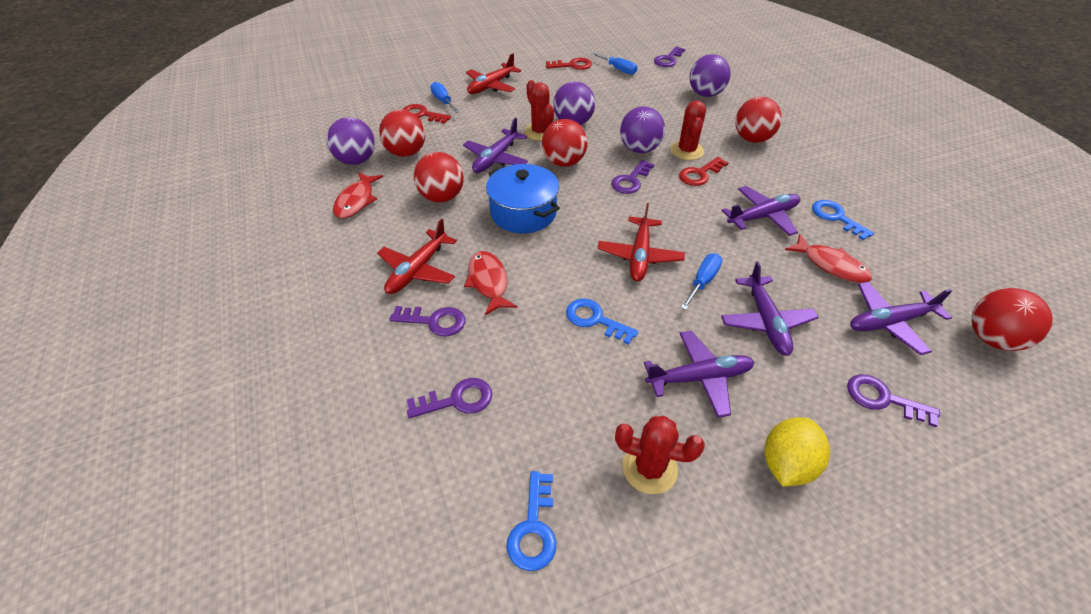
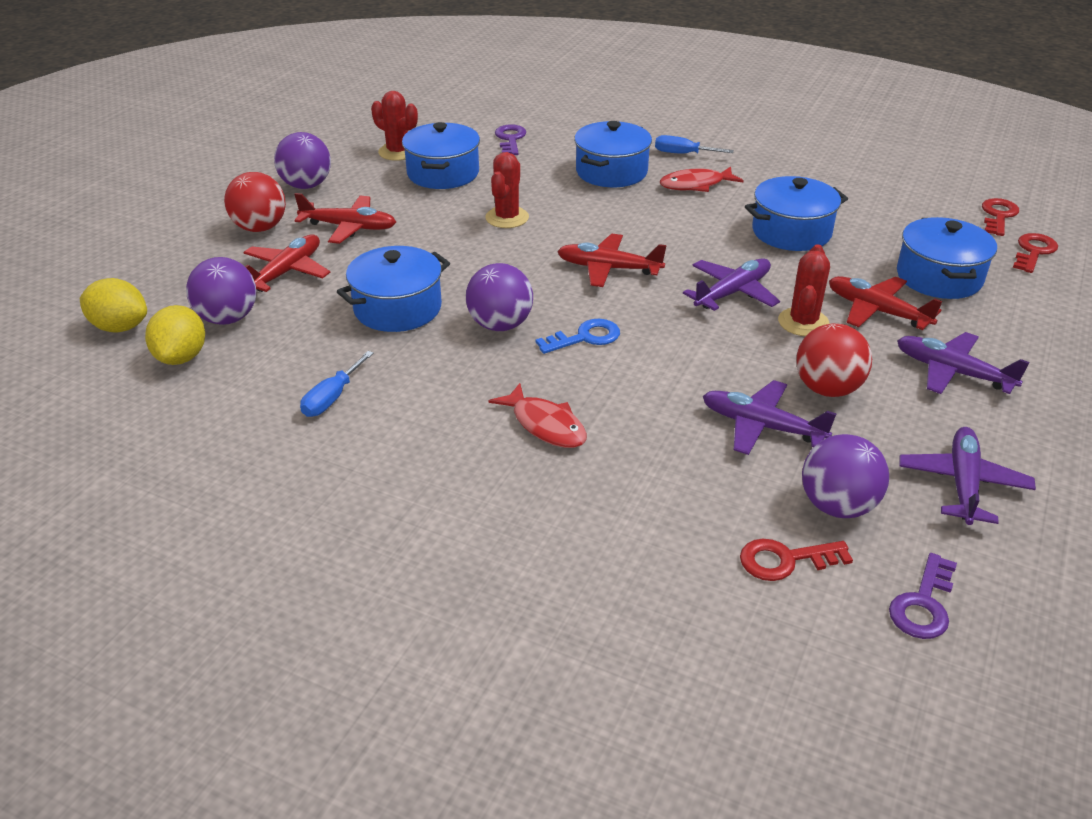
blue key: [507,471,556,571] [566,298,638,345] [812,200,874,240] = 3 -> [536,319,620,354] = 1
blue pot: [486,164,560,233] = 1 -> [337,246,450,332] [402,122,480,189] [574,121,652,187] [745,176,848,251] [897,217,997,299] = 5
blue screwdriver: [430,82,459,113] [591,52,637,75] [681,253,722,310] = 3 -> [300,351,374,417] [655,135,734,154] = 2
purple key: [389,306,465,337] [407,378,492,418] [611,160,654,194] [654,46,686,67] [847,374,940,427] = 5 -> [495,124,526,155] [889,553,957,639] = 2
purple plane: [463,118,528,173] [644,331,754,418] [721,261,819,356] [722,186,801,236] [850,282,953,355] = 5 -> [683,258,780,311] [703,380,837,455] [897,332,1030,394] [899,427,1036,525] = 4
red ball: [379,110,425,157] [414,152,464,203] [542,119,588,167] [735,97,782,143] [971,288,1053,351] = 5 -> [224,172,286,232] [796,323,872,397] = 2
red fish: [333,172,383,219] [464,251,517,315] [785,234,872,283] = 3 -> [489,383,587,448] [660,167,744,192] = 2
red plane: [377,219,457,294] [466,53,521,94] [597,203,685,282] = 3 -> [243,235,330,292] [294,193,396,244] [557,234,667,287] [829,276,943,330] = 4
yellow lemon: [765,417,830,486] = 1 -> [80,278,147,333] [145,305,205,365] = 2

